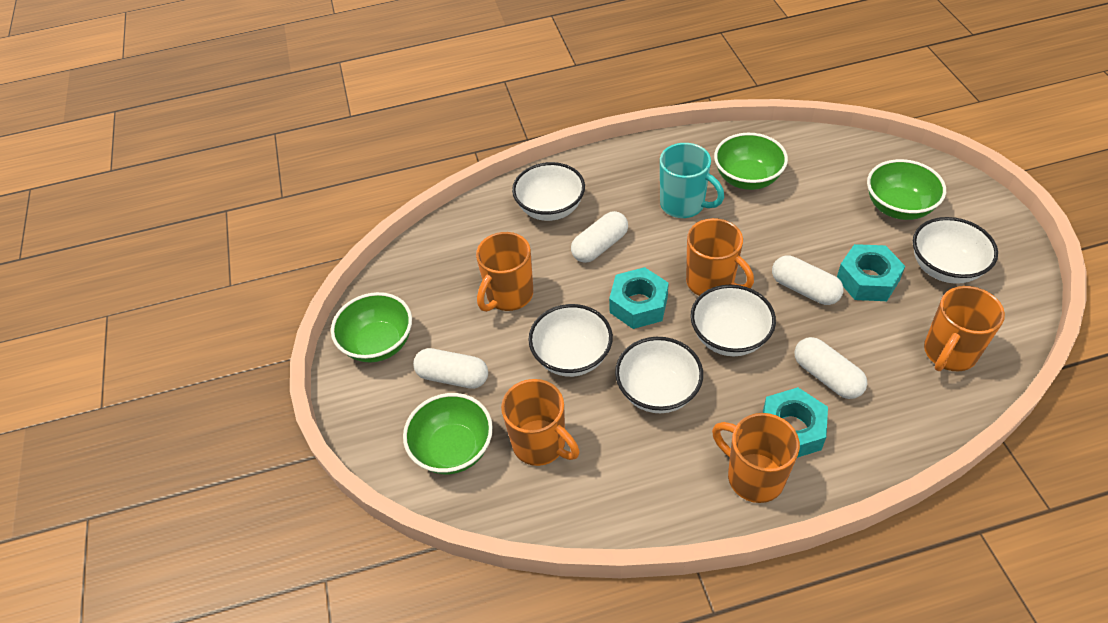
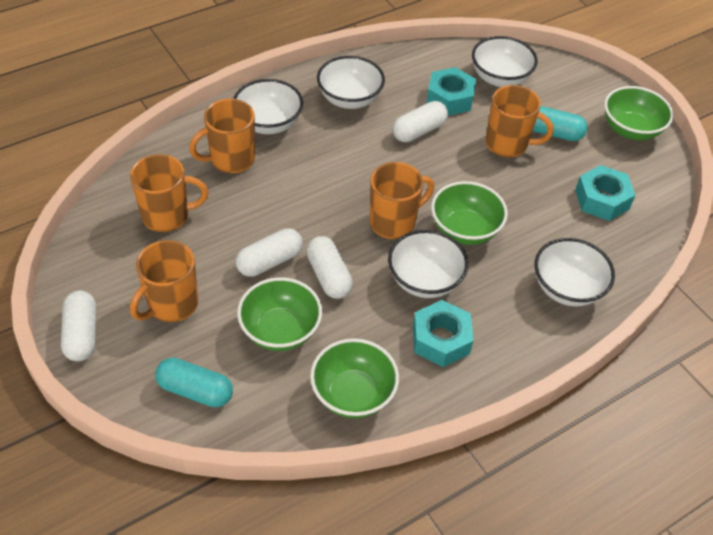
turquoise capsule: none = 0 -> [155,358,233,407] [533,106,588,141] = 2
turquoise mug: [660,143,724,218] = 1 -> none = 0

